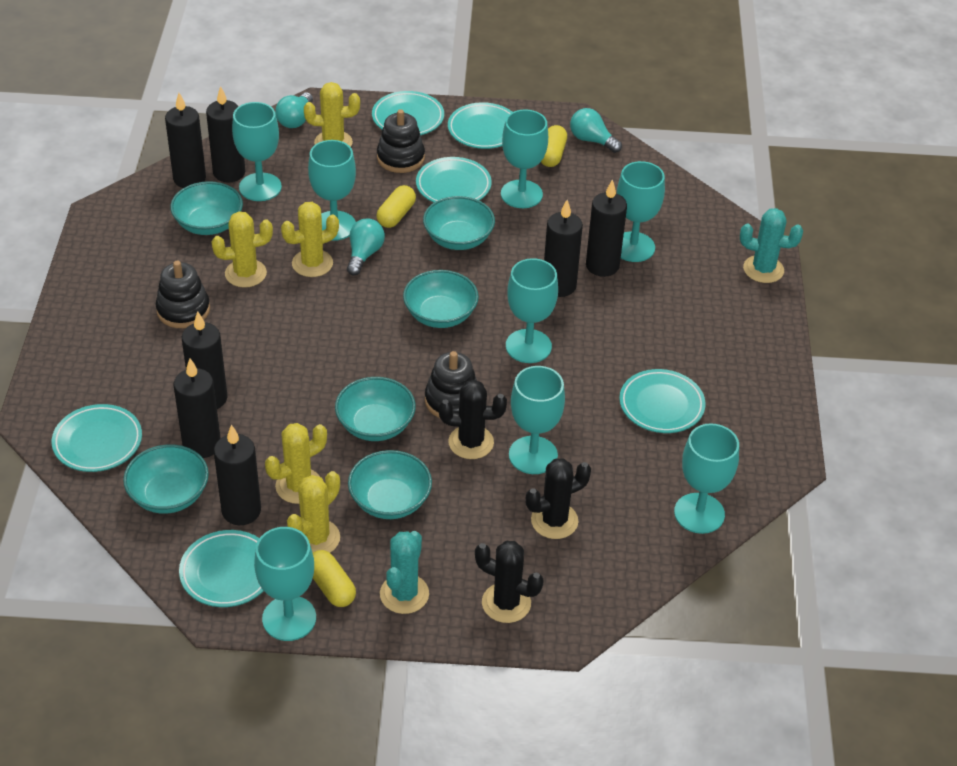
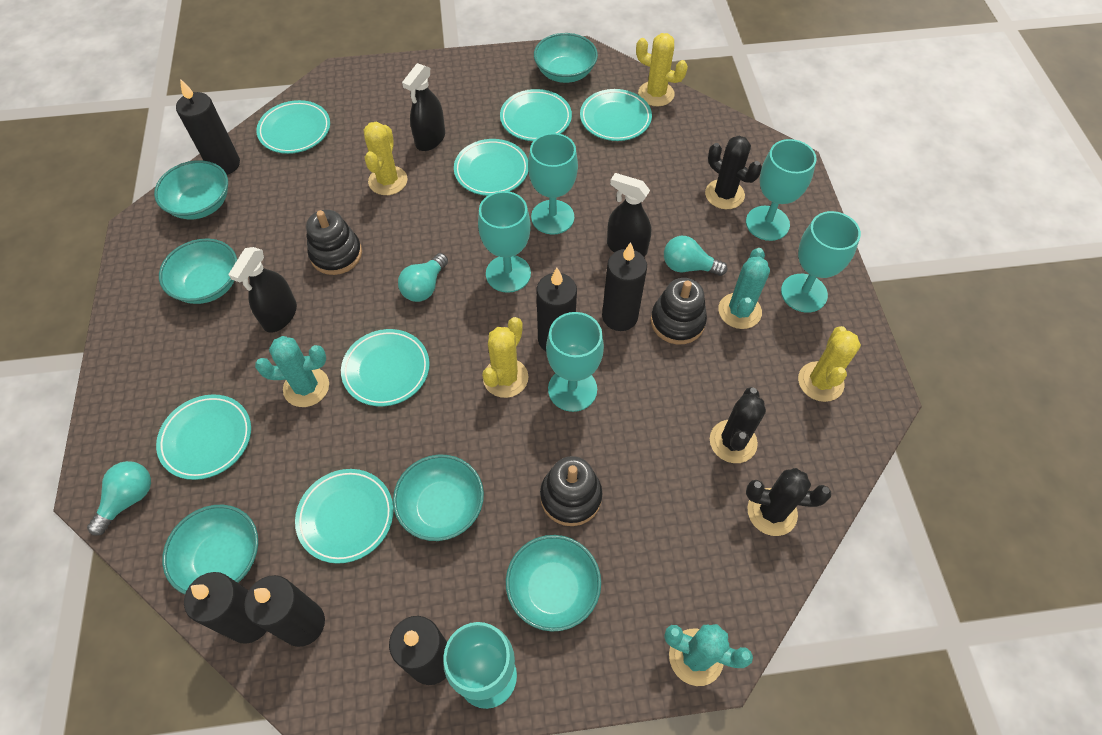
black candle: [165,93,206,188] [173,358,221,458] [182,311,228,409] [206,86,245,183] [214,425,261,525] [544,200,583,297] [586,179,627,277] = 7 -> [176,79,240,175] [184,572,267,644] [244,575,325,647] [389,616,447,685] [537,268,577,351] [602,242,647,331] = 6
black spray bottle: none = 0 -> [229,247,297,333] [402,63,445,151] [607,173,651,257] = 3
turquoise cactus: [380,531,429,614] [740,208,803,283] = 2 -> [255,336,329,407] [664,624,753,686] [718,248,770,329] = 3
turquoise goblet: [232,102,282,201] [254,527,316,641] [308,140,356,241] [501,109,548,208] [506,258,558,363] [509,366,565,474] [617,161,665,262] [674,423,739,534] = 8 -> [443,622,517,709] [478,191,531,293] [528,133,578,235] [546,312,604,412] [746,139,817,241] [781,211,861,313] = 6
turquoise plate: [52,404,142,472] [179,530,263,607] [372,91,444,135] [416,157,492,202] [448,102,512,149] [619,369,706,433] = 6 -> [156,394,251,480] [256,100,330,154] [295,469,394,564] [341,329,430,406] [454,139,528,196] [500,89,572,141] [580,89,652,141] = 7
yellow cactus: [211,211,273,288] [265,423,327,504] [281,202,339,277] [287,471,340,553] [304,82,360,147] = 5 -> [364,121,408,195] [482,317,528,398] [636,33,688,106] [798,326,861,402] = 4
yellow capsule: [313,550,356,607] [376,185,416,228] [541,125,567,167] = 3 -> none = 0

